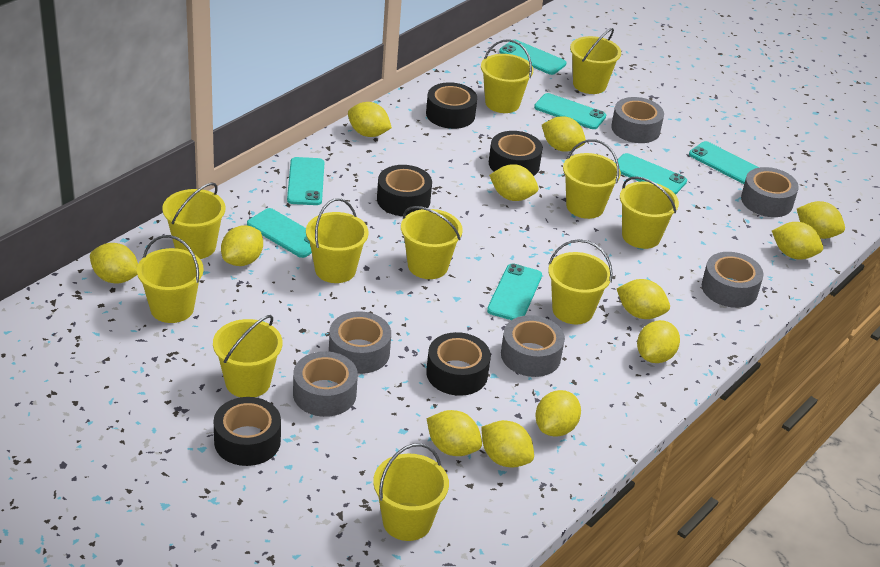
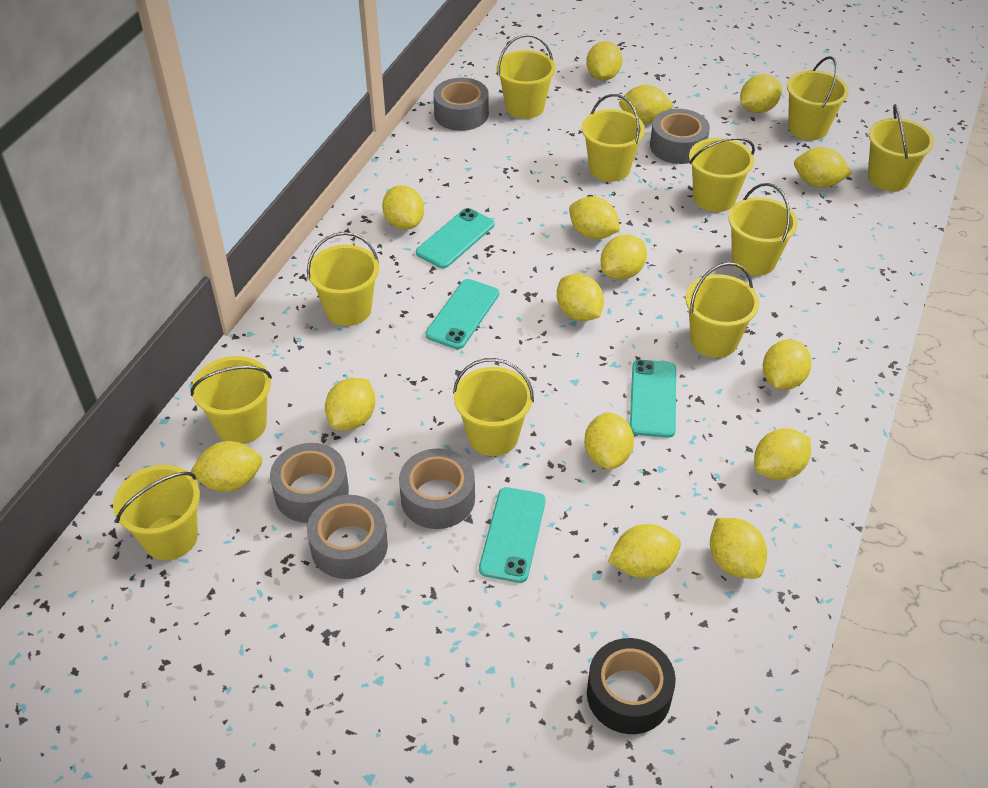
black tape: [214,397,281,466] [377,165,432,216] [426,82,477,129] [426,332,491,396] [489,131,543,176] = 5 -> [587,638,676,734] = 1
grey tape: [293,351,358,417] [329,311,391,374] [501,315,565,377] [611,97,664,143] [702,252,764,308] [741,167,799,217] = 6 -> [270,443,349,523] [307,495,388,579] [399,448,475,529] [433,78,489,131] [650,109,710,164] = 5
turquoise phone: [247,208,312,258] [287,157,324,205] [487,263,542,320] [499,40,566,75] [534,93,606,129] [615,153,687,195] [689,141,759,184] = 7 -> [416,208,494,269] [426,279,499,349] [479,487,546,583] [630,360,676,438] = 4
yellow lemon: [90,243,138,283] [221,225,263,266] [348,102,392,137] [427,410,482,456] [481,420,534,468] [489,164,538,201] [535,390,581,437] [542,116,586,152] [617,279,670,319] [637,320,680,363] [772,222,823,260] [797,201,845,239] = 12 -> [190,441,262,492] [325,378,376,430] [382,185,424,230] [557,274,604,321] [569,196,620,239] [584,412,634,470] [586,41,622,80] [601,235,647,280] [608,524,681,578] [619,85,674,123] [710,518,767,579] [740,74,782,113] [754,428,811,480] [763,339,812,390] [794,147,852,188] = 15

